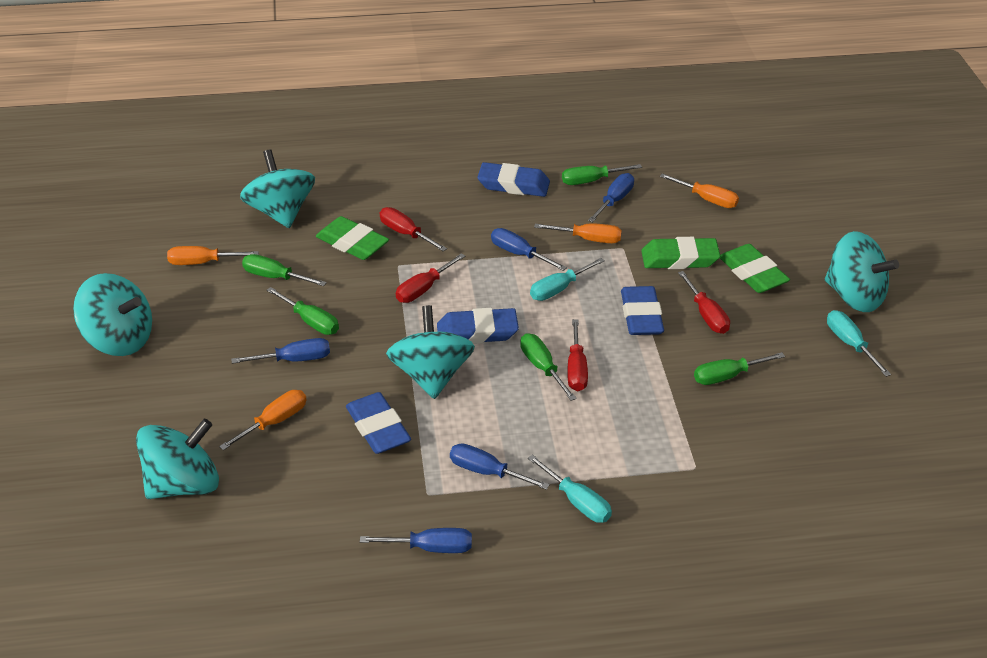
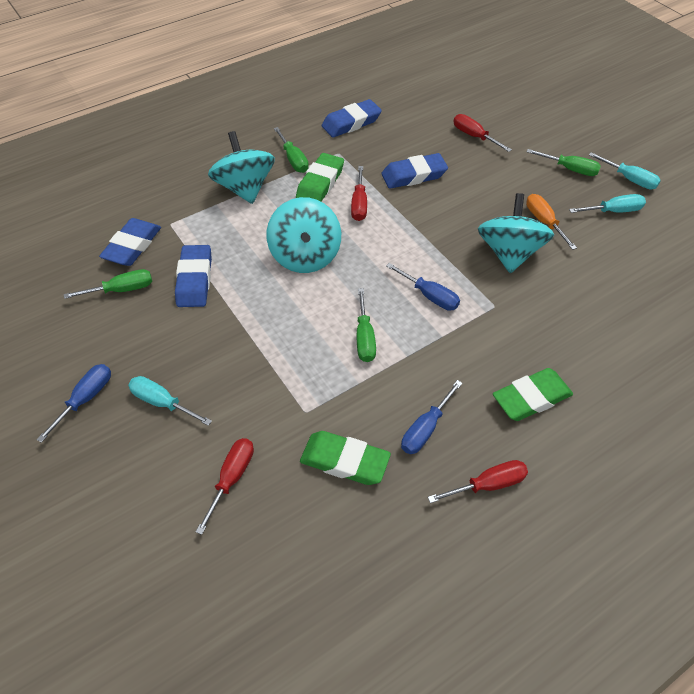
blue screwdriver: [231,338,330,364] [360,528,472,553] [450,443,550,490] [491,228,567,271] [588,173,634,222] = 5 -> [36,364,111,443] [386,263,460,310] [401,380,462,454] = 3
green screwdriver: [242,254,327,286] [267,287,339,335] [520,333,577,401] [562,164,642,185] [694,352,785,385] = 5 -> [64,269,152,299] [274,127,309,173] [357,288,376,362] [527,149,601,176] = 4
orange screwdriver: [167,246,259,265] [219,390,307,451] [534,223,622,243] [660,173,739,208] = 4 -> [526,194,577,250] = 1
turquoise spinning top: [73,273,152,356] [136,419,219,499] [240,149,315,228] [386,305,475,399] [825,231,899,312] = 5 -> [208,131,275,204] [267,197,341,273] [478,193,554,273] = 3

